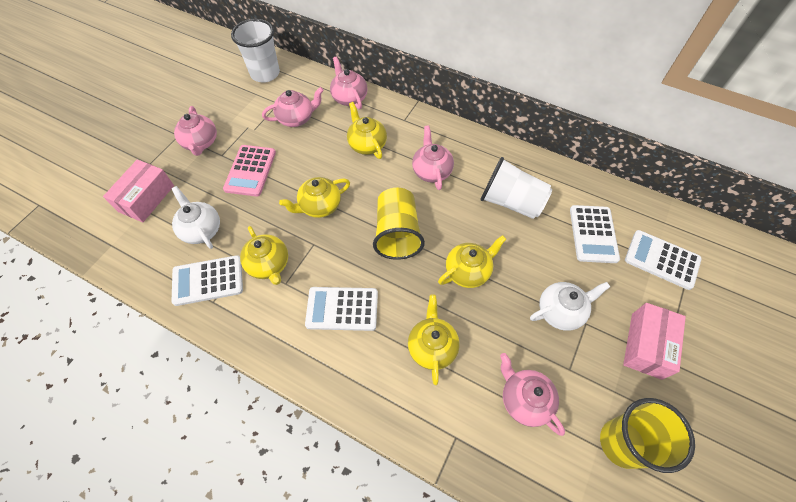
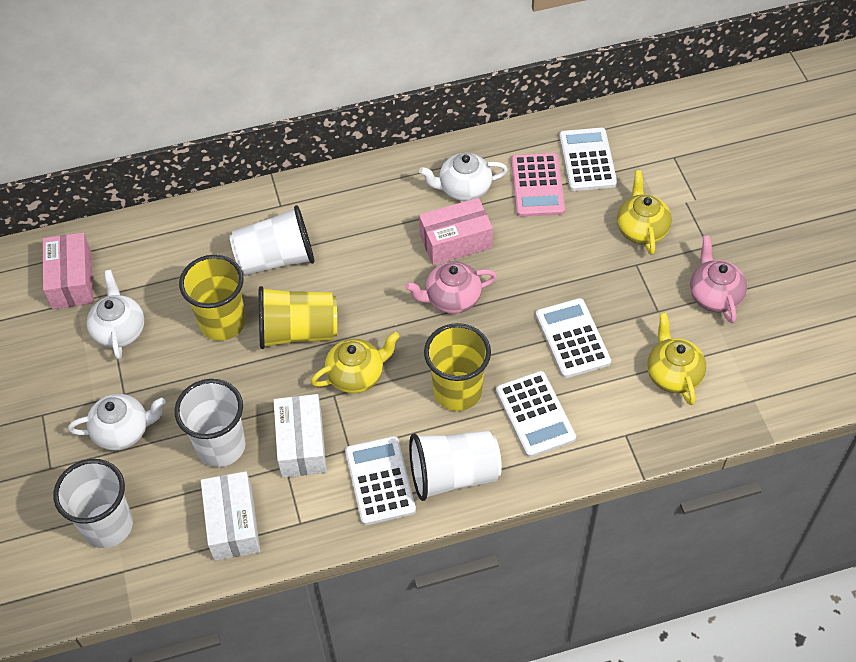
pink teapot: [174,106,217,156] [262,87,324,127] [330,56,368,109] [412,125,454,190] [500,353,565,436] = 5 -> [405,261,497,314] [690,235,747,323] = 2
white box: none = 0 -> [201,471,260,561] [273,394,327,478] = 2
white cup: [231,19,280,83] [480,157,552,219] = 2 -> [53,459,133,548] [175,379,246,467] [230,205,314,275] [409,431,502,501] = 4
white teapot: [172,186,220,249] [530,282,610,331] = 2 -> [68,394,166,451] [87,270,144,360] [419,153,508,201] = 3
yellow cup: [373,187,425,260] [600,398,695,473] = 2 -> [179,255,246,341] [259,286,337,349] [424,323,491,411] = 3
yellow teapot: [240,226,288,285] [279,177,350,218] [347,102,387,159] [408,294,460,385] [438,235,506,288] = 5 -> [311,332,400,393] [617,170,672,255] [647,312,706,405] = 3

